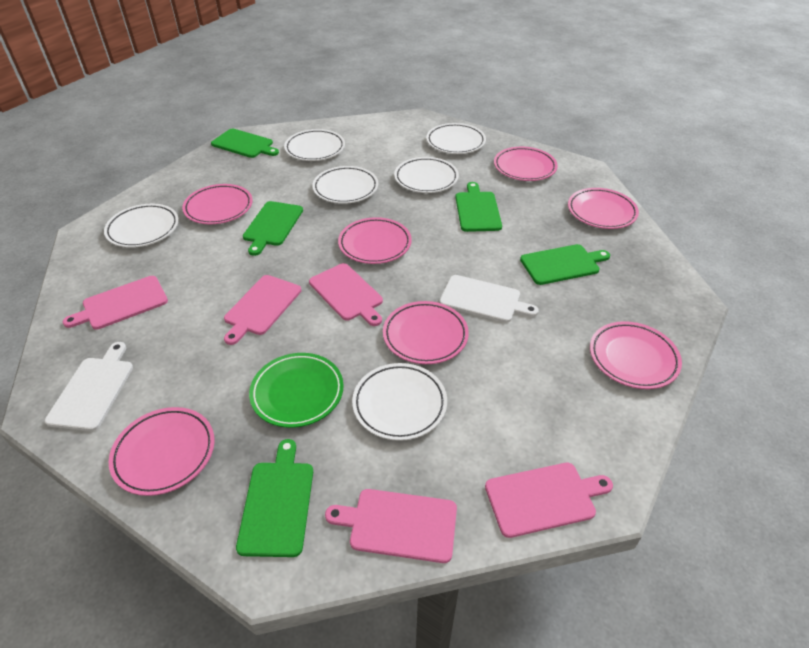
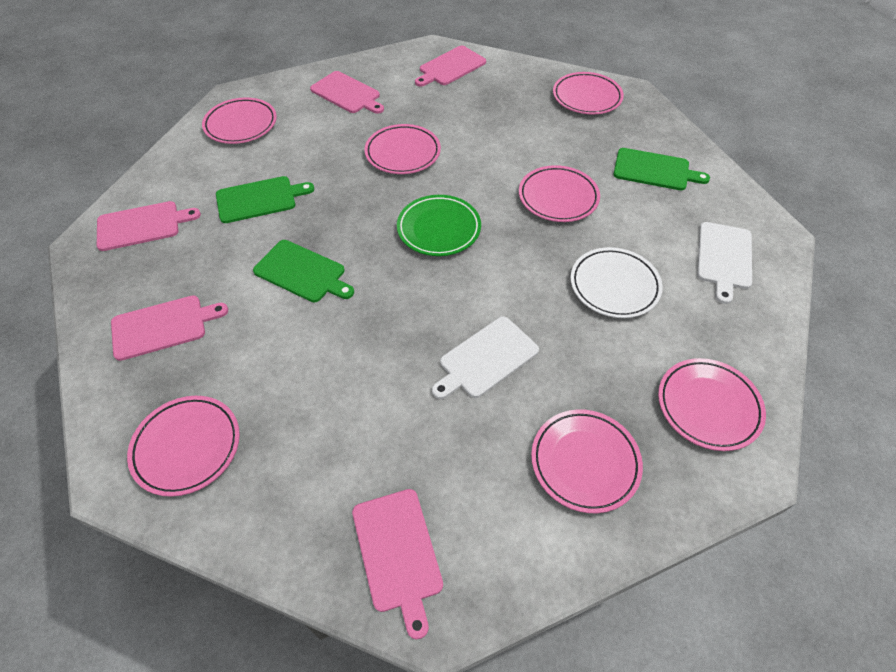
green cutting board: [211,129,279,158] [236,439,313,557] [243,201,303,256] [455,182,502,232] [520,244,610,285] = 5 -> [216,176,314,223] [253,240,354,302] [613,148,710,190] = 3
white plate: [104,204,179,248] [284,129,345,161] [312,166,378,204] [352,363,447,441] [394,157,459,193] [426,123,486,154] = 6 -> [570,247,663,318] = 1

